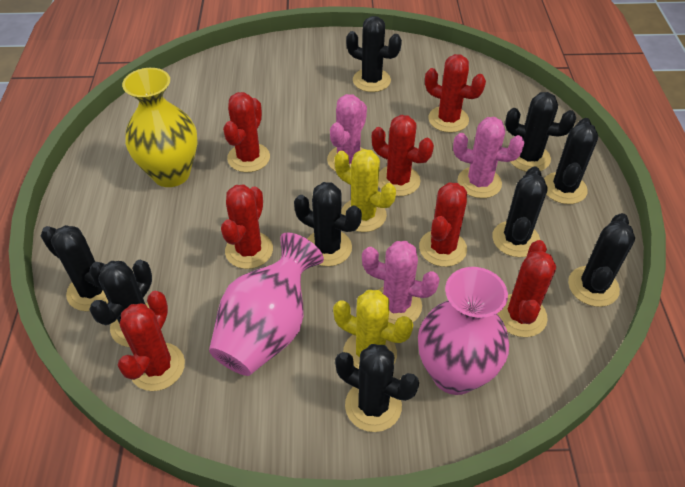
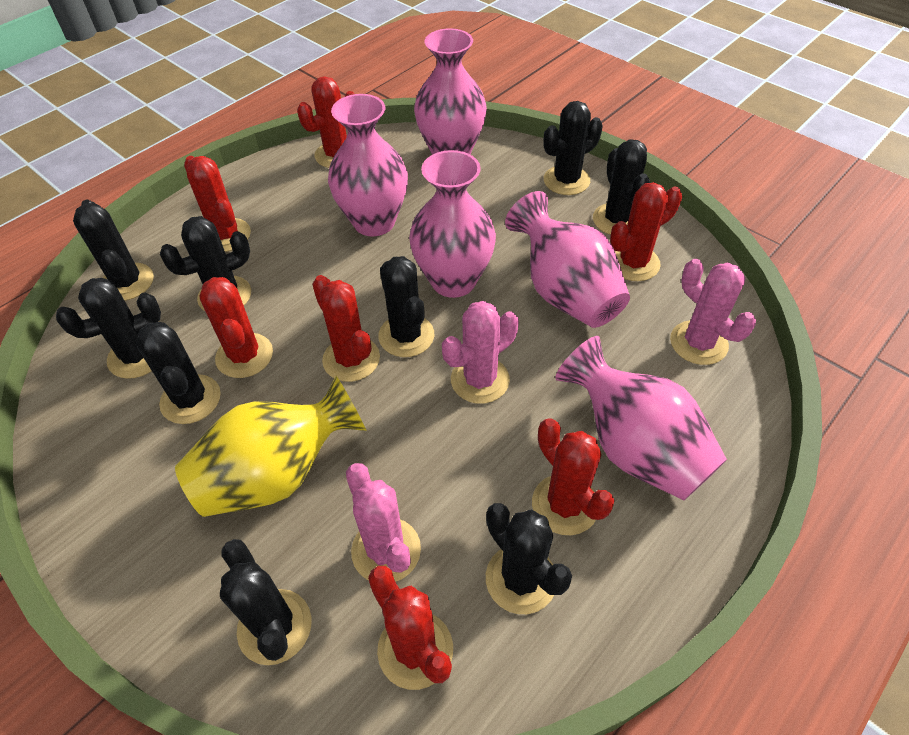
pink vase: [209,232,324,376] [418,267,509,395] = 2 -> [328,94,408,236] [409,150,496,298] [414,28,487,155] [505,191,630,328] [555,336,727,501] = 5
yellow cactus: [333,290,413,369] [335,149,396,232] = 2 -> none = 0

